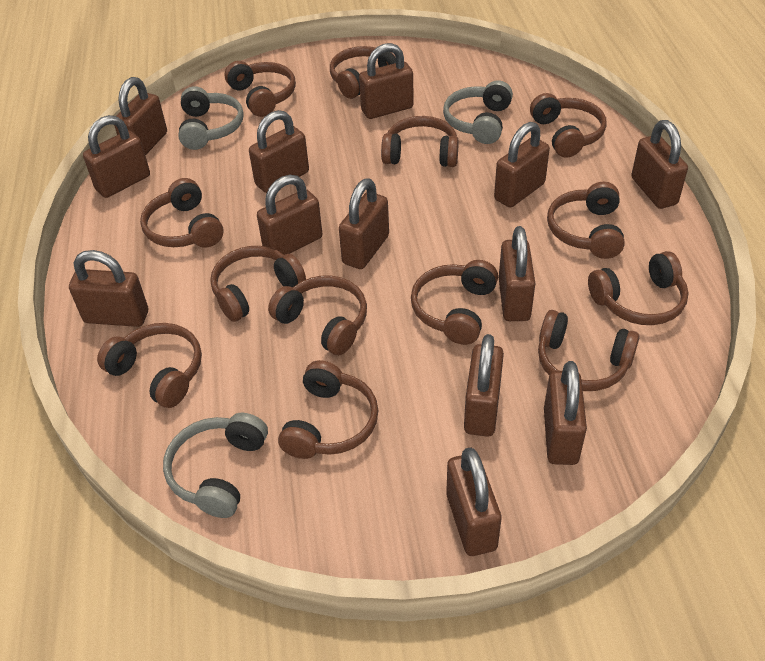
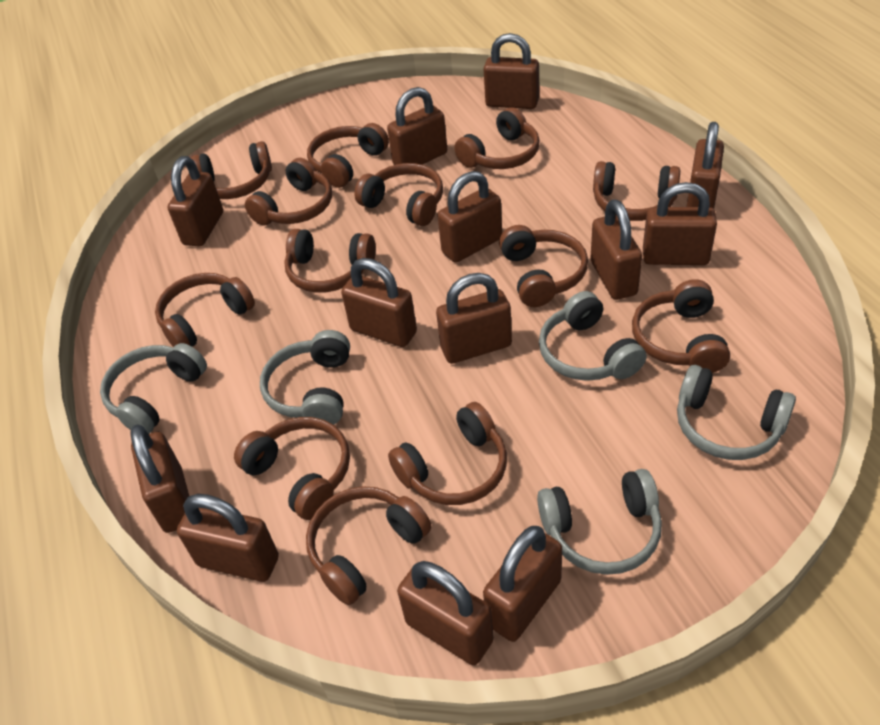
grey headphones: [163,413,268,518] [178,86,244,150] [443,80,513,144] = 3 -> [100,343,207,434] [260,330,350,425] [537,469,662,575] [539,291,646,381] [677,365,796,460] = 5

